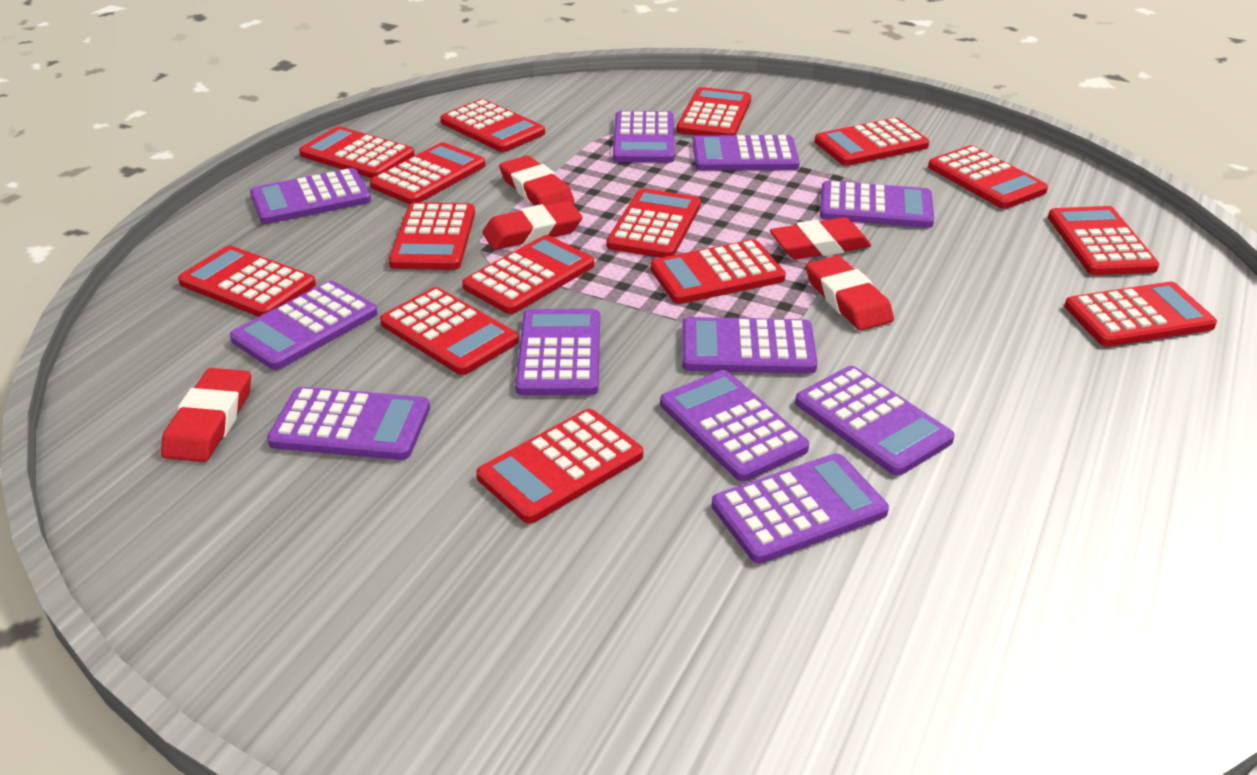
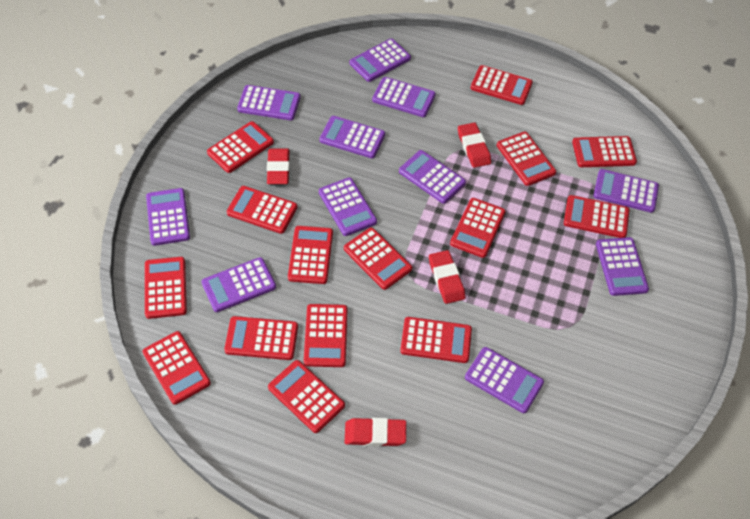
red eraser: [161,368,251,462] [482,201,583,250] [499,155,575,206] [770,217,871,259] [806,256,894,331] = 5 -> [267,148,290,184] [344,418,406,446] [429,250,465,304] [458,122,491,168] = 4

